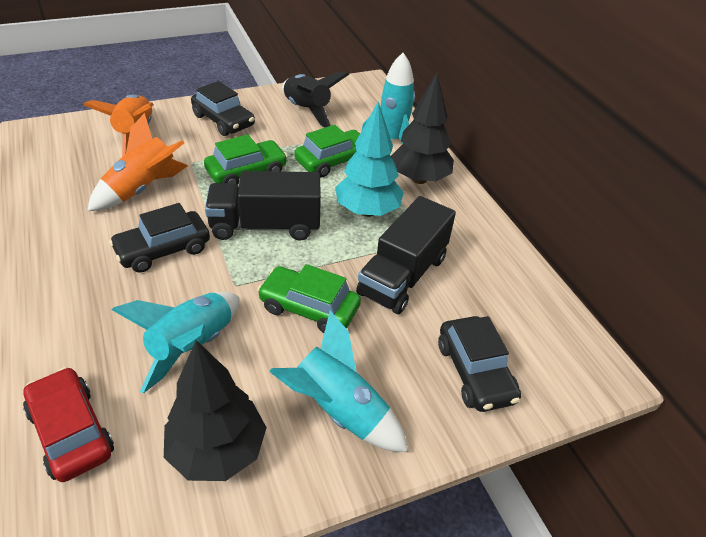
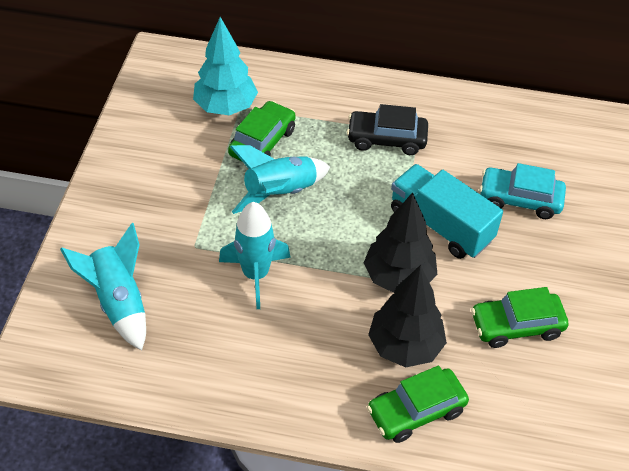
black car: [109,203,210,273] [191,81,255,136] [438,316,521,412] = 3 -> [347,104,428,155] = 1
black rocket: [282,72,349,128] = 1 -> none = 0
black truck: [205,171,321,241] [356,196,456,314] = 2 -> none = 0
orange rocket: [83,95,154,157] [87,113,188,211] = 2 -> none = 0
red car: [23,367,114,482] = 1 -> none = 0
turquoise car: none = 0 -> [479,163,566,219] = 1
turquoise truck: none = 0 -> [391,164,503,259] = 1

